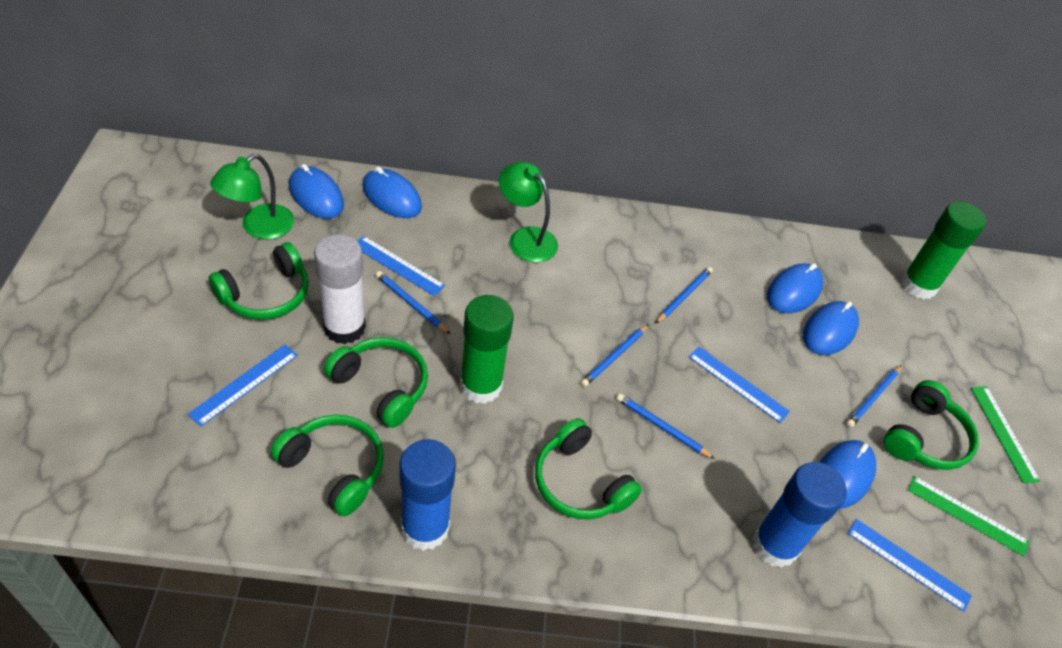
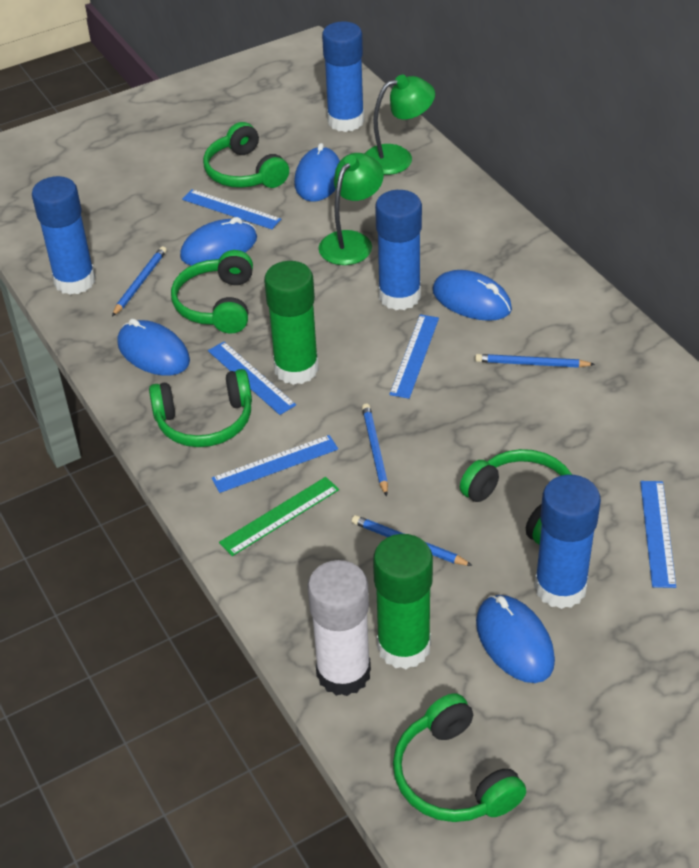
blue glue stick: [399,439,456,551] [752,462,847,568] = 2 -> [32,176,96,295] [322,21,364,132] [375,190,422,310] [534,475,601,609] = 4
blue pencil: [376,271,450,334] [581,324,649,387] [616,394,715,459] [655,267,713,324] [846,365,901,427] = 5 -> [112,246,167,316] [352,515,473,566] [362,404,388,497] [475,354,595,368] = 4
blue ruler: [188,344,298,427] [357,236,445,296] [689,347,790,423] [848,519,972,612] = 4 -> [182,189,281,229] [208,342,296,415] [212,435,338,493] [389,314,439,399] [640,481,676,588] = 5
green ruler: [908,476,1029,556] [971,386,1040,483] = 2 -> [219,477,339,556] = 1

